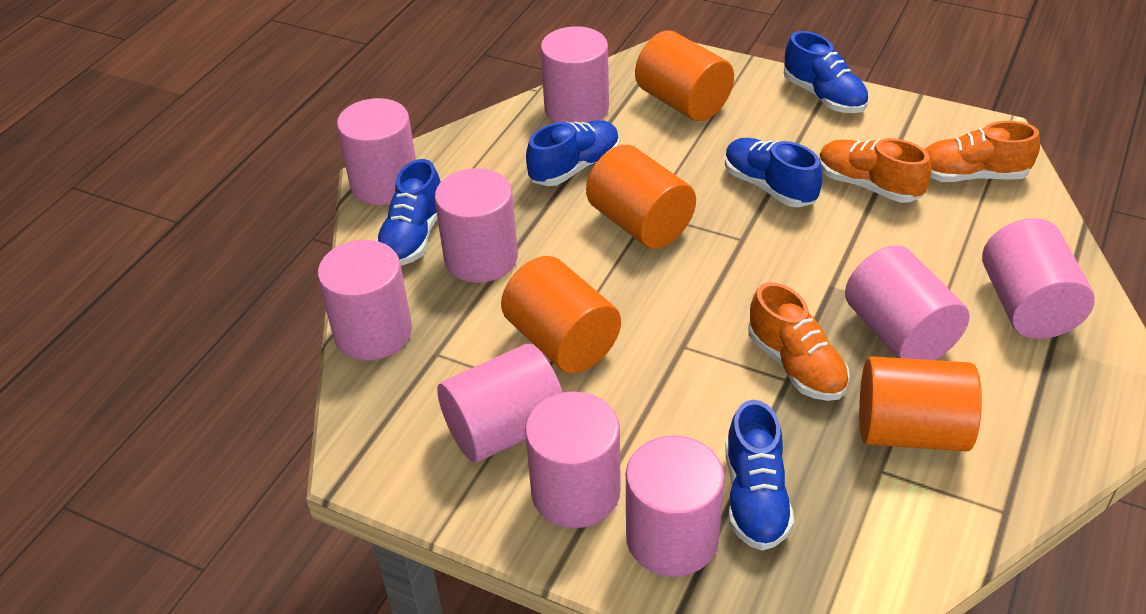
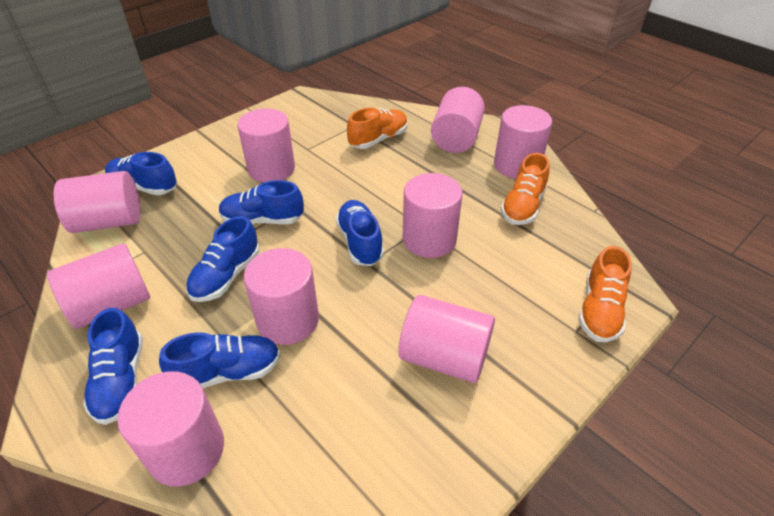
blue shoe: [376,159,441,266] [526,120,619,186] [725,138,822,207] [725,400,794,551] [784,31,869,113] = 5 -> [83,308,143,425] [105,152,177,195] [159,332,280,388] [186,216,259,302] [219,180,304,224] [336,200,384,266] = 6
orange cylinder: [501,256,621,373] [586,145,696,249] [635,31,734,121] [859,356,982,451] = 4 -> none = 0

